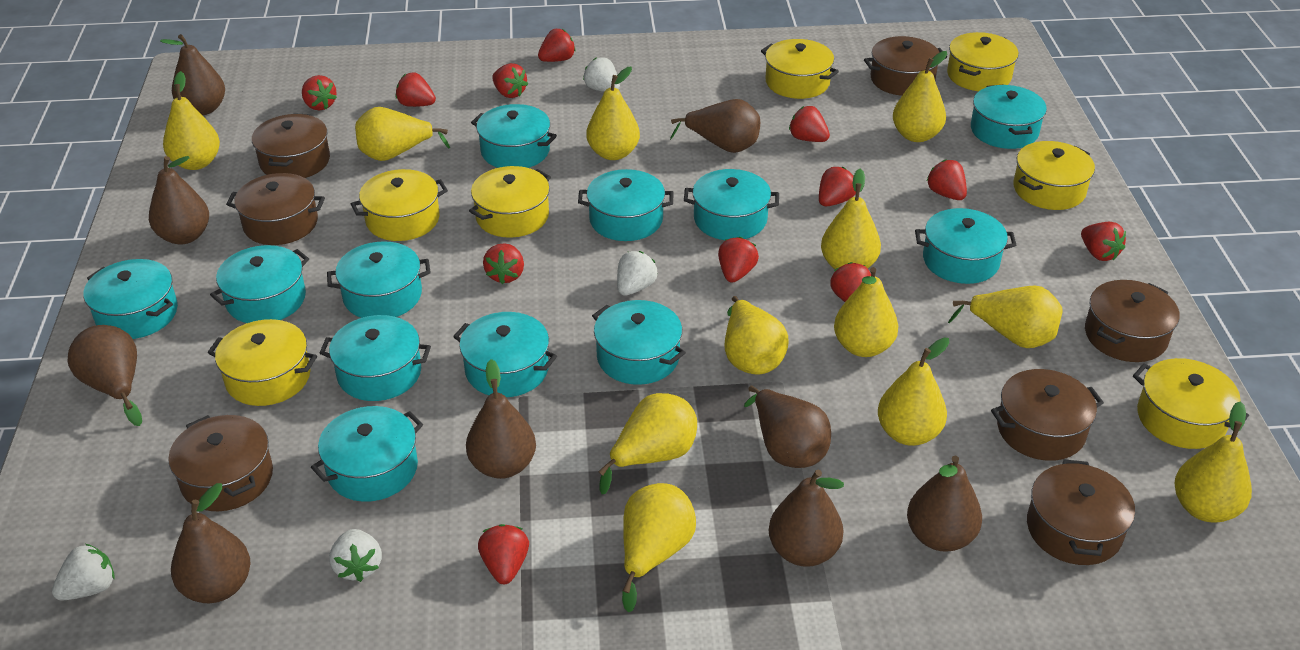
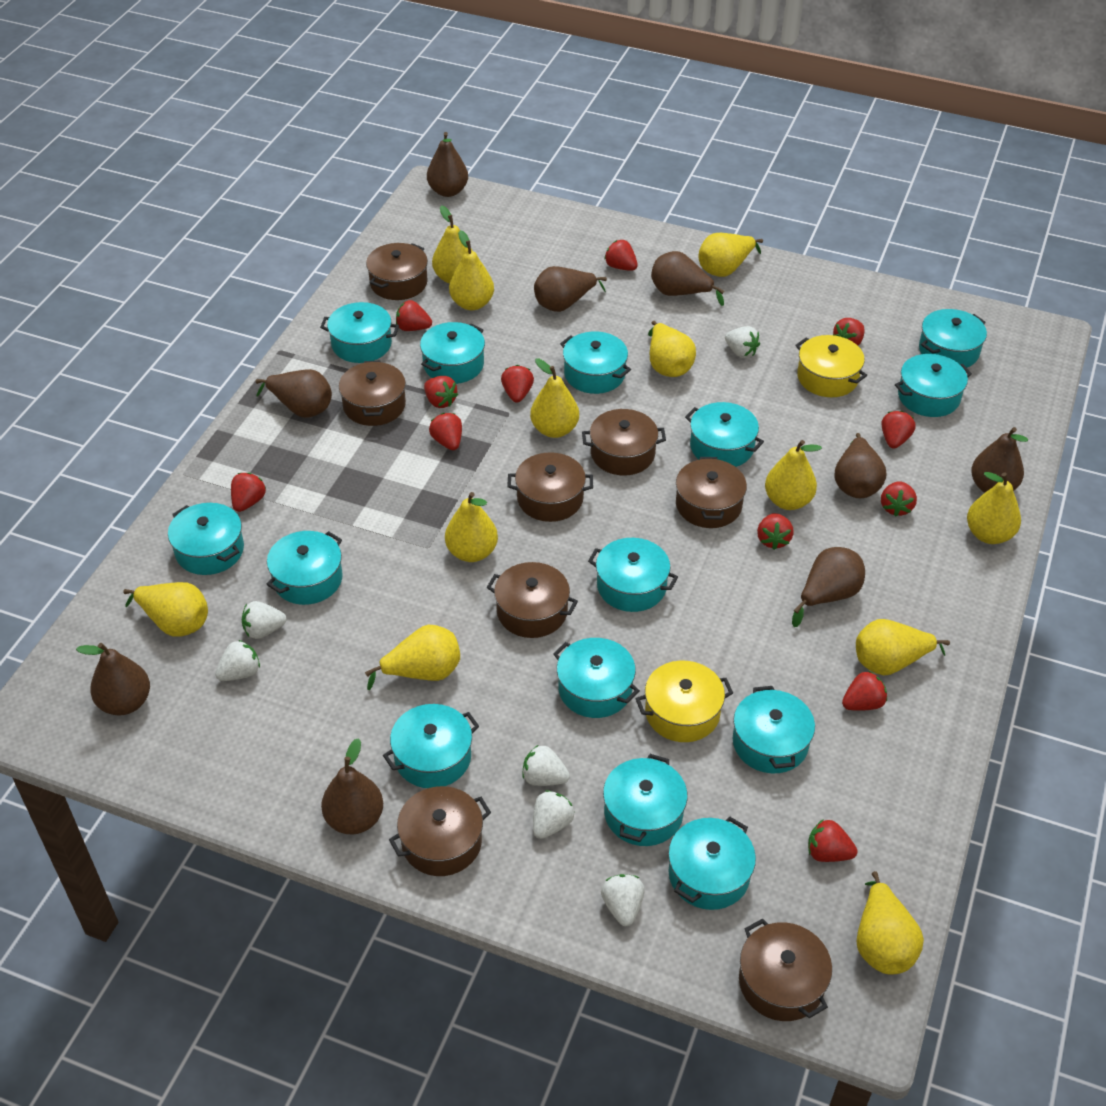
brown pot: [168,415,273,511] [226,173,325,245] [252,113,330,178] [864,36,947,96] [991,369,1104,461] [1027,459,1135,565] [1085,280,1180,362] = 7 -> [339,360,406,426] [366,243,428,300] [389,786,491,876] [487,562,578,638] [507,452,593,522] [582,409,666,476] [676,457,747,528] [739,918,832,1021] = 8
turquoise pot: [84,259,178,339] [210,245,309,323] [311,406,423,502] [320,315,431,401] [327,241,431,318] [453,312,557,397] [471,104,557,168] [578,169,673,241] [592,300,686,385] [684,169,779,240] [915,208,1017,284] [971,85,1047,149] = 12 -> [168,503,244,575] [266,531,343,605] [320,302,399,363] [383,704,479,788] [420,322,485,384] [553,638,640,718] [560,331,631,394] [588,538,678,612] [603,754,688,846] [668,817,756,910] [685,402,764,467] [733,686,815,773] [895,354,972,417] [919,309,987,368] = 14
white strawberry: [52,544,115,601] [329,529,382,582] [583,57,620,92] [617,251,657,296] = 4 -> [215,640,260,681] [242,601,287,639] [522,745,570,786] [533,790,575,839] [601,874,645,926] [725,326,760,358] = 6
yellow pot: [208,319,317,406] [351,169,448,241] [469,166,551,238] [761,39,839,99] [947,32,1019,91] [1013,141,1095,210] [1133,358,1249,449] = 7 -> [635,661,733,742] [796,335,867,397] = 2

